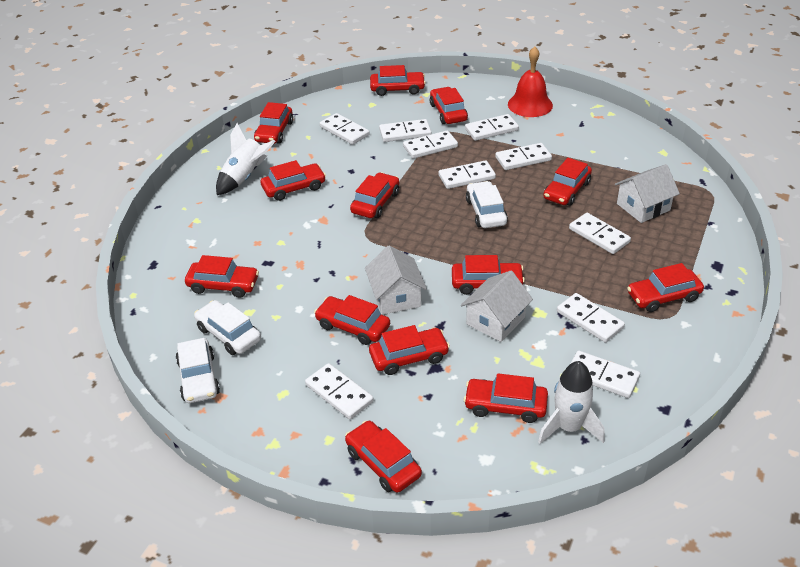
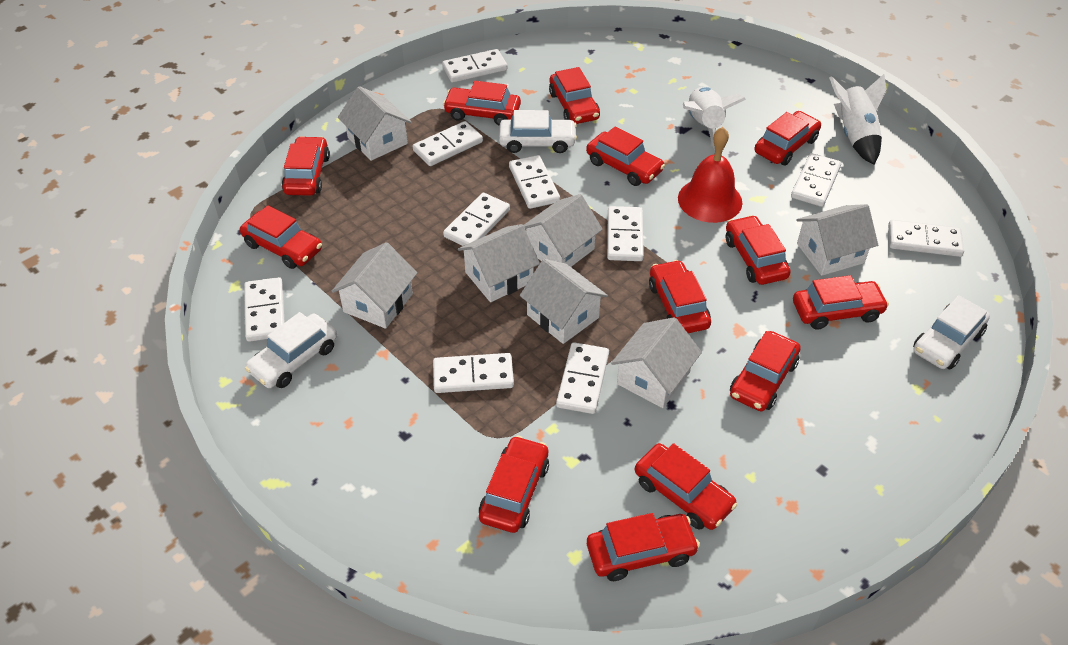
white house: [365,245,427,315] [461,271,533,342] [615,164,680,223] = 3 -> [331,242,417,329] [338,86,412,161] [458,224,540,302] [520,259,608,344] [524,194,603,267] [611,317,702,408] [796,204,878,276] = 7

